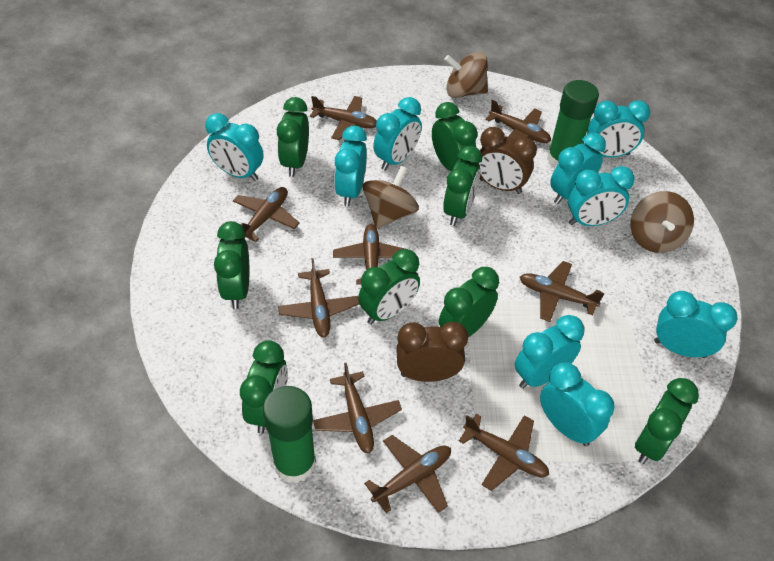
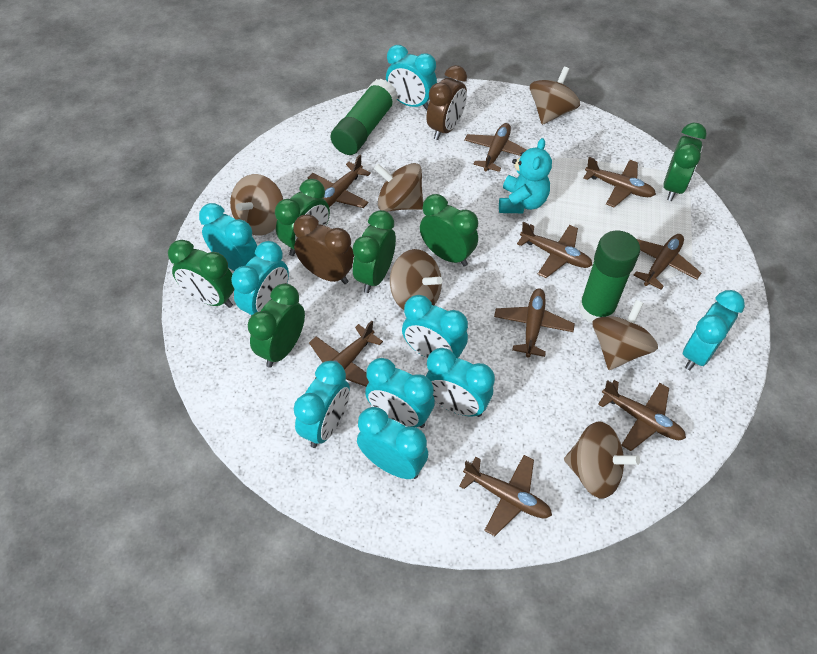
brown spinning top: [363,166,419,229] [444,52,488,98] [630,191,694,253] = 3 -> [230,174,283,236] [374,163,423,211] [390,249,442,310] [530,67,580,125] [564,421,640,499] [592,300,658,370] = 6
green clock: [214,221,249,309] [240,340,288,434] [277,97,309,177] [358,249,420,325] [432,102,478,171] [439,267,499,338] [443,145,482,226] [635,378,699,464] = 8 -> [168,240,234,308] [248,283,305,367] [275,179,330,256] [352,210,396,293] [420,194,478,266] [663,123,707,201] = 6
turquoise teddy bear: none = 0 -> [499,138,552,213] = 1

